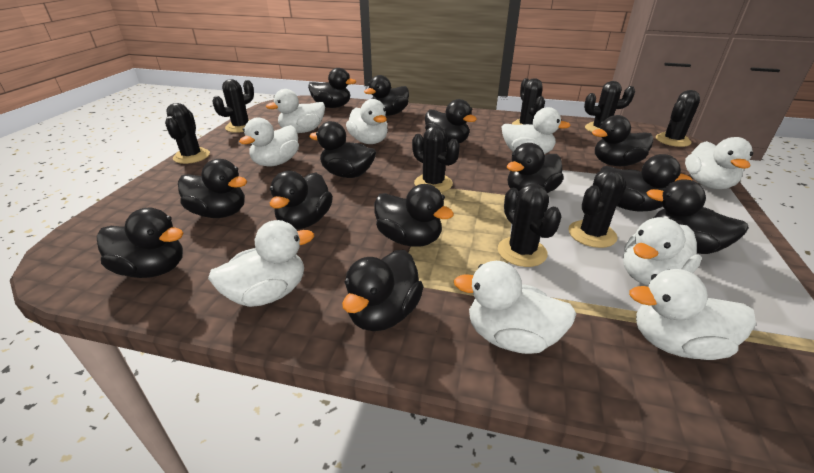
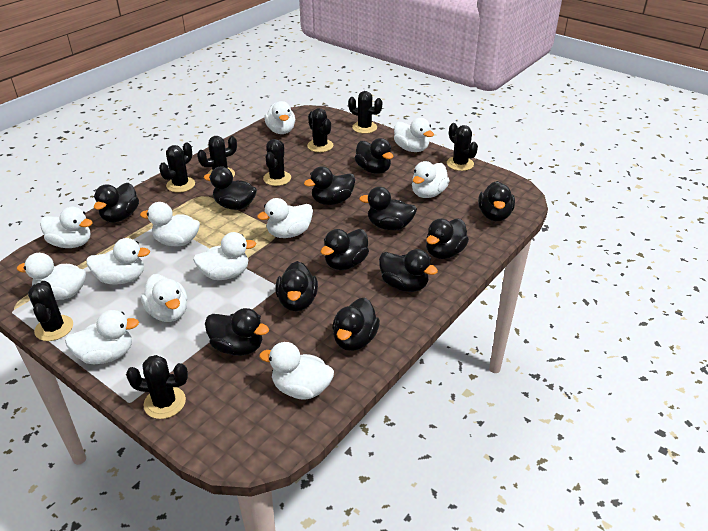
black duck: [97,207,184,278] [178,159,247,218] [270,171,333,229] [308,68,356,108] [309,121,376,178] [342,250,424,331] [364,75,409,116] [374,184,454,247] [425,99,477,144] [507,143,564,193] [592,115,653,166] [600,154,693,212] [646,180,749,254] = 13 -> [94,183,139,222] [204,166,257,210] [205,308,269,356] [276,261,318,311] [304,166,355,205] [321,229,369,270] [332,298,380,351] [355,138,393,174] [359,187,417,230] [379,249,438,292] [426,218,469,259] [478,181,515,221] = 12
white duck: [208,220,314,307] [239,117,299,166] [266,89,325,133] [346,99,388,144] [454,261,576,354] [502,107,571,154] [623,217,702,285] [629,269,756,360] [685,137,753,189] = 9 -> [17,253,86,300] [40,206,93,248] [65,310,139,364] [86,238,150,285] [140,202,200,246] [141,274,187,322] [193,232,256,280] [257,198,313,238] [259,342,334,400] [264,101,295,134] [394,118,434,152] [412,161,449,198] = 12

